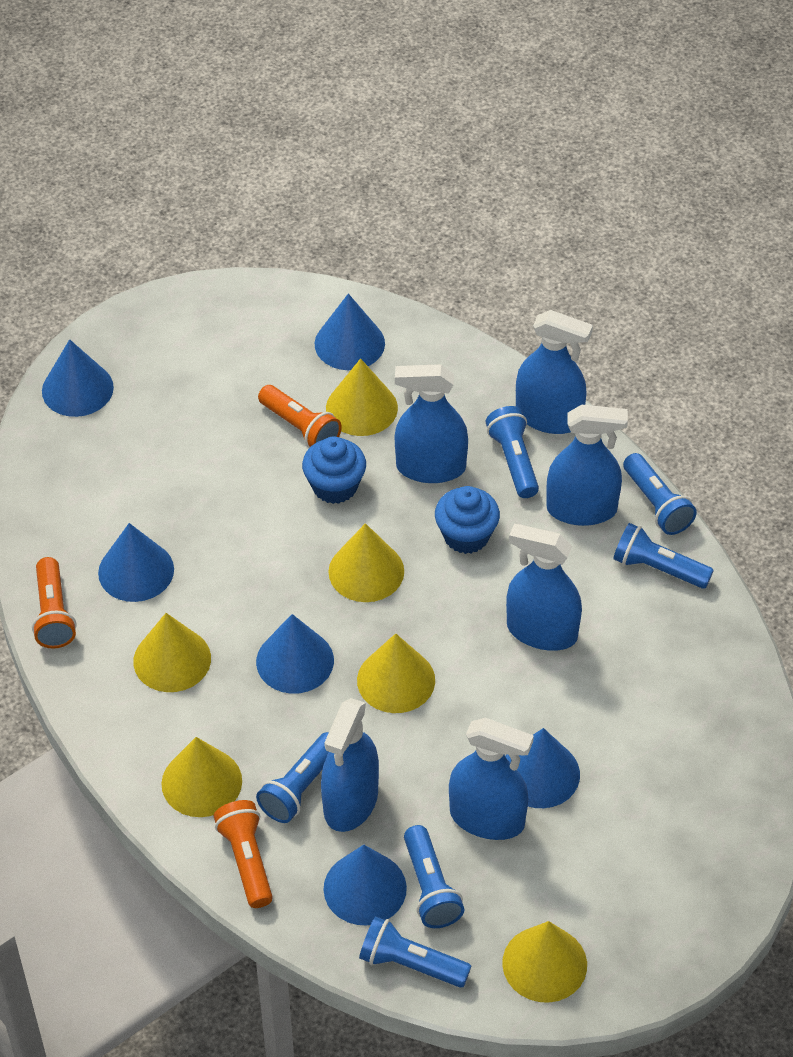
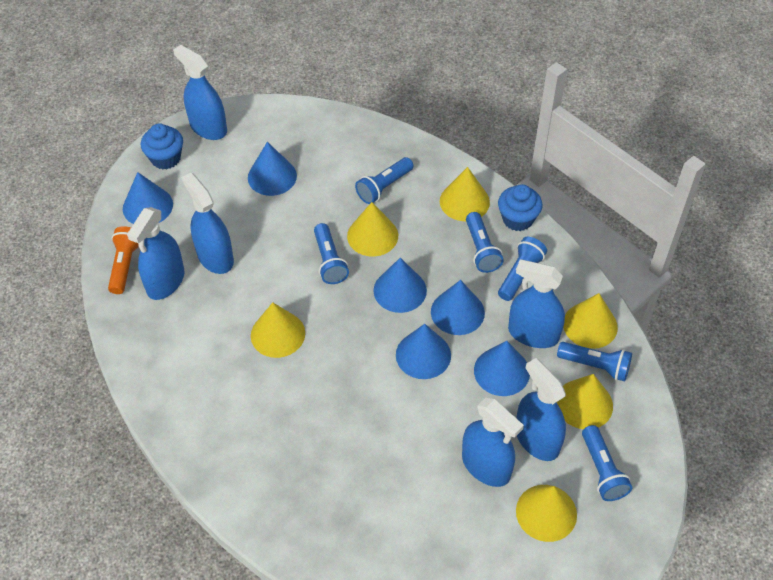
orange flashlight: [32,557,76,648] [214,800,273,908] [258,385,342,448] = 3 -> [108,226,139,294] = 1

